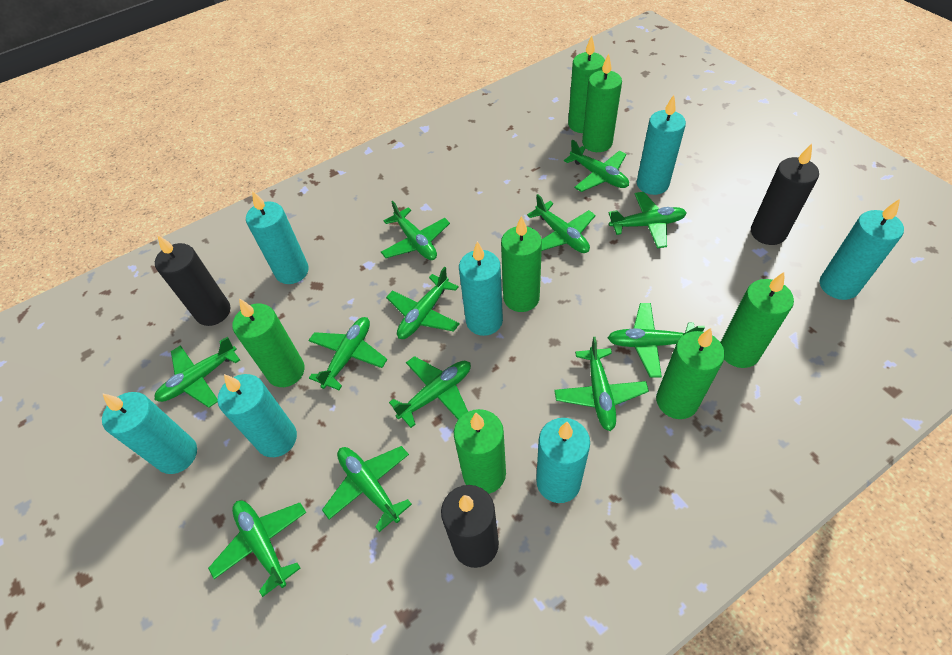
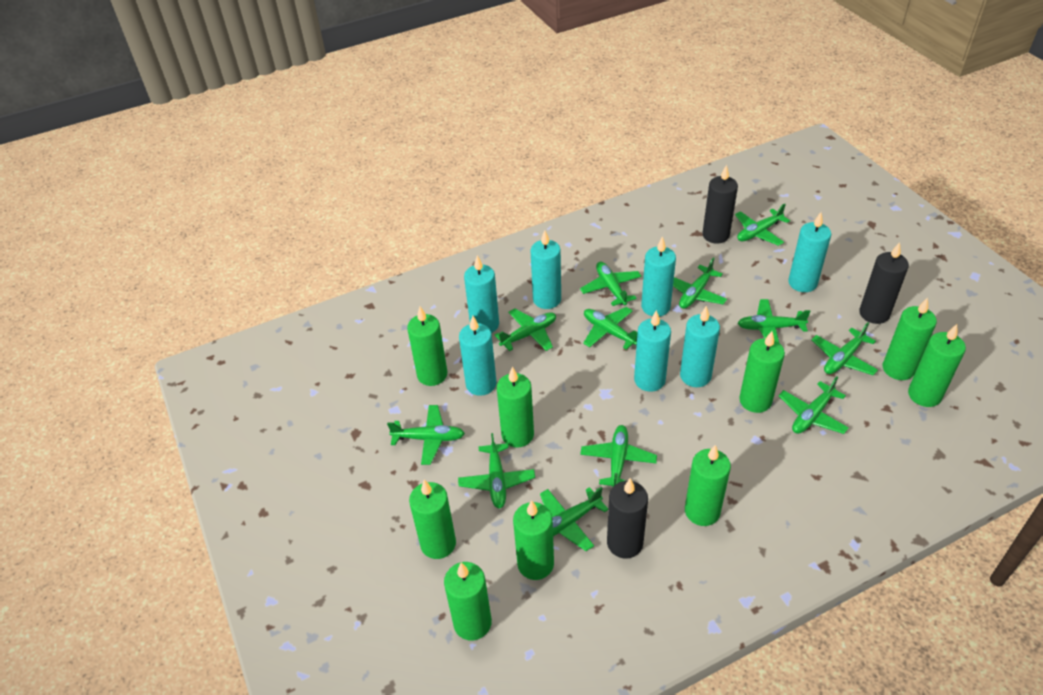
green candle: [232,298,305,387] [454,409,506,494] [501,216,542,312] [568,35,605,133] [582,54,622,152] [656,328,725,419] [720,272,794,368] = 7 -> [407,307,447,386] [409,480,456,559] [444,562,492,640] [497,367,534,447] [513,500,554,580] [685,445,731,526] [739,331,785,413] [883,297,937,380] [908,324,966,407] = 9

